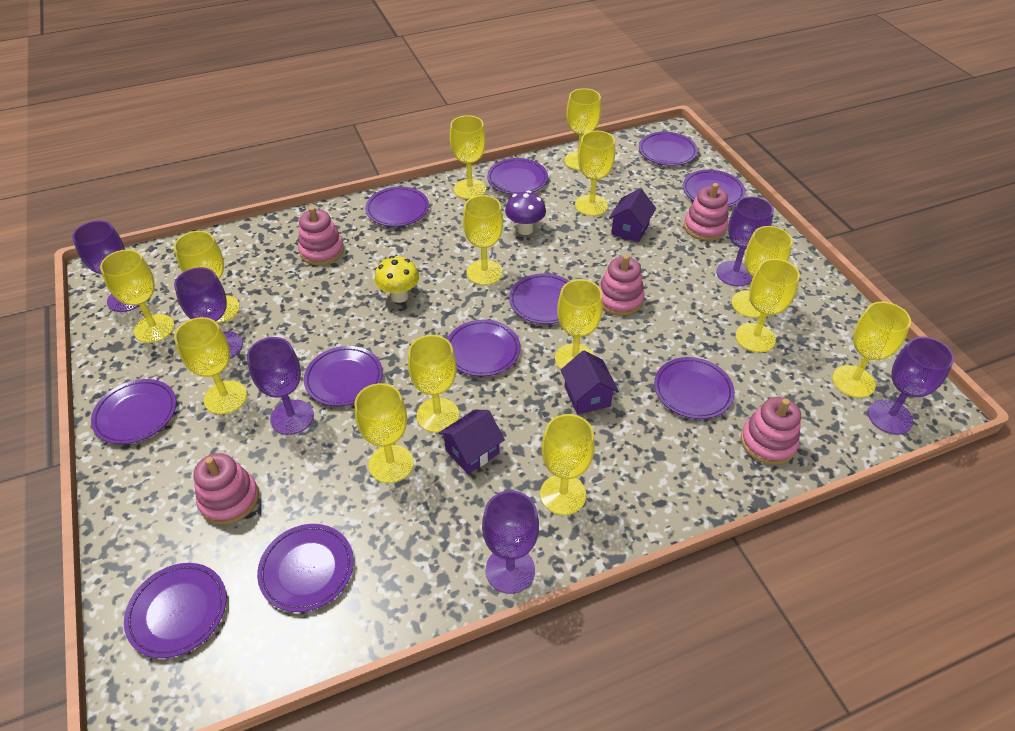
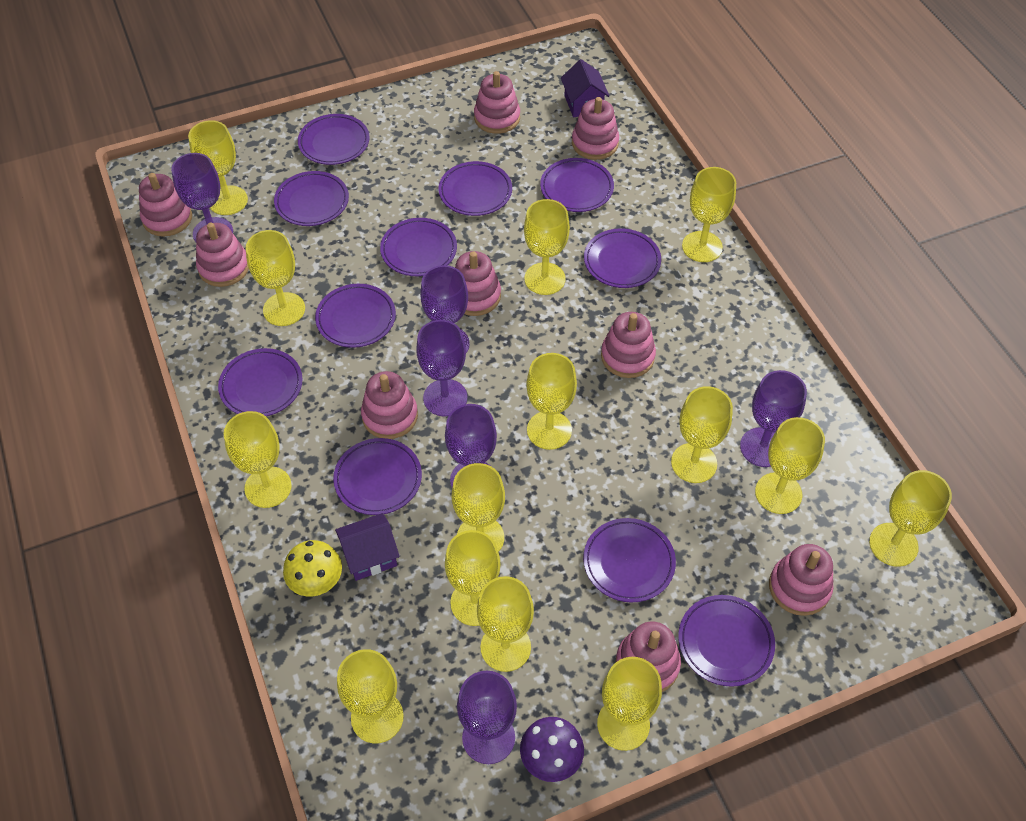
pink stacking toy: [193,453,259,525] [298,206,344,265] [599,255,645,316] [684,183,729,241] [741,397,801,465] = 5 -> [139,173,192,237] [196,223,249,287] [361,371,418,439] [455,251,501,316] [474,71,520,134] [572,97,619,160] [601,312,656,378] [616,621,681,692] [769,544,833,616] = 9
purple house: [439,410,505,474] [561,350,619,415] [609,188,656,242] = 3 -> [335,513,400,581] [561,59,609,117] = 2

